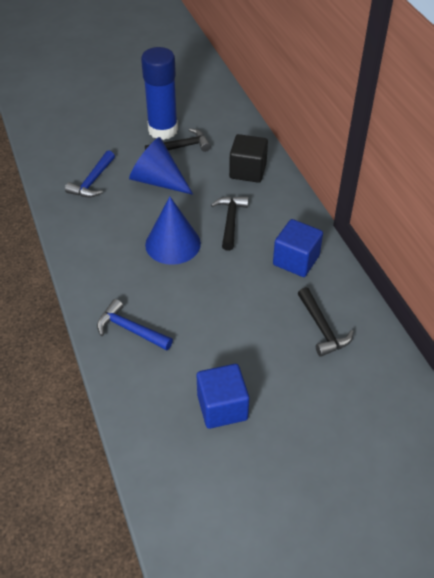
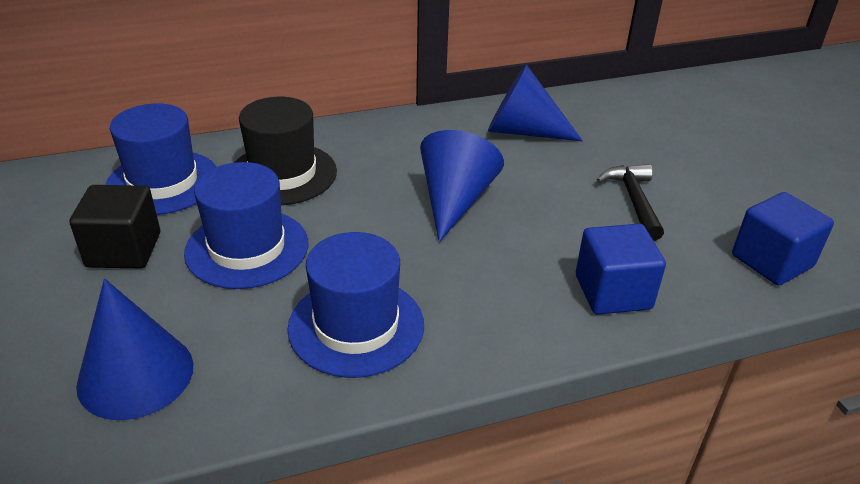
black hammer: [145,128,211,152] [211,196,249,251] [298,287,354,357] = 3 -> [597,164,664,241] = 1
black hat: none = 0 -> [234,97,337,205] = 1
blue cone: [129,137,193,195] [145,196,201,265] = 2 -> [76,279,193,420] [420,130,504,242] [488,64,583,141] = 3
blue glue stick: [141,47,178,140] = 1 -> none = 0
blue hammer: [65,150,115,198] [97,299,173,351] = 2 -> none = 0
blue hat: none = 0 -> [106,103,217,215] [184,162,308,289] [287,232,424,378] = 3

